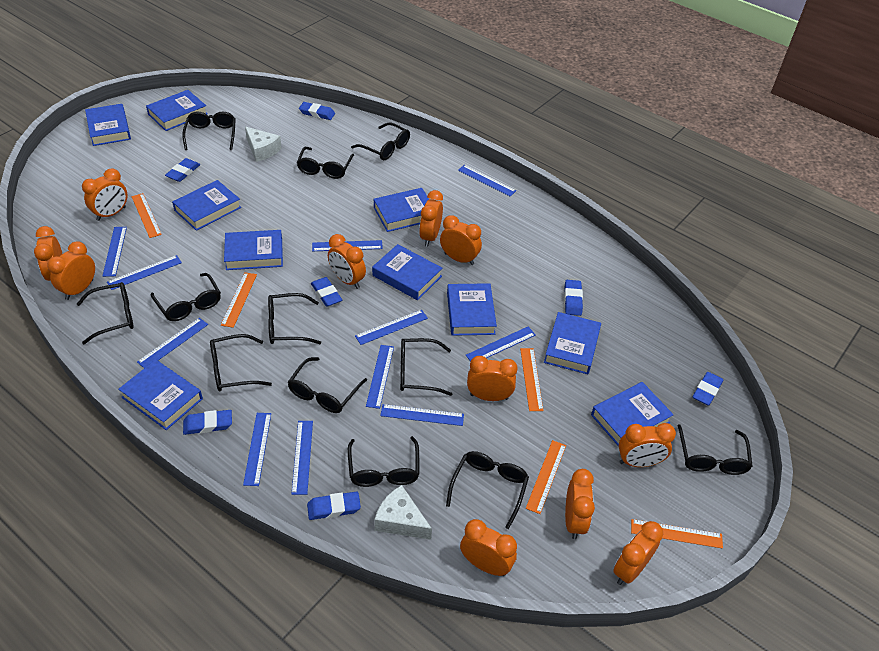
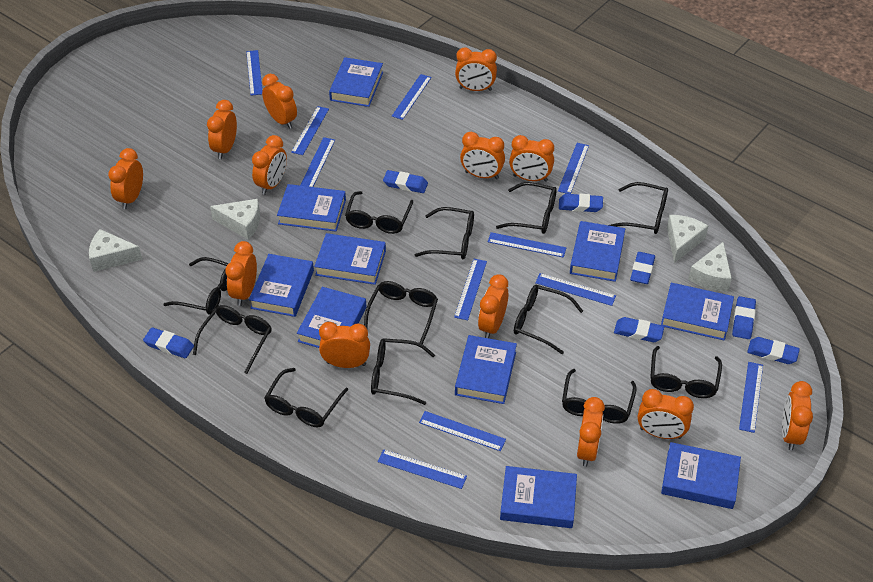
orange clock: [34,226,62,281] [47,241,95,300] [82,168,128,221] [328,234,366,289] [419,190,443,247] [440,215,482,265] [460,519,517,576] [467,356,518,401] [565,469,595,539] [613,521,663,585] [619,423,676,467] = 11 -> [108,148,143,209] [207,100,237,159] [225,241,257,306] [252,135,287,195] [262,74,297,129] [319,322,370,368] [455,47,497,91] [460,132,505,179] [478,274,508,338] [509,135,554,182] [577,397,605,467] [637,389,694,439] [782,381,813,450] = 13
orange ruler: [131,193,162,238] [221,272,257,328] [520,348,543,411] [526,440,566,514] [631,519,723,549] = 5 -> none = 0
white cheese: [245,127,282,162] [374,485,432,540] = 2 -> [89,229,142,272] [210,199,260,240] [667,215,708,263] [688,242,732,292] = 4

